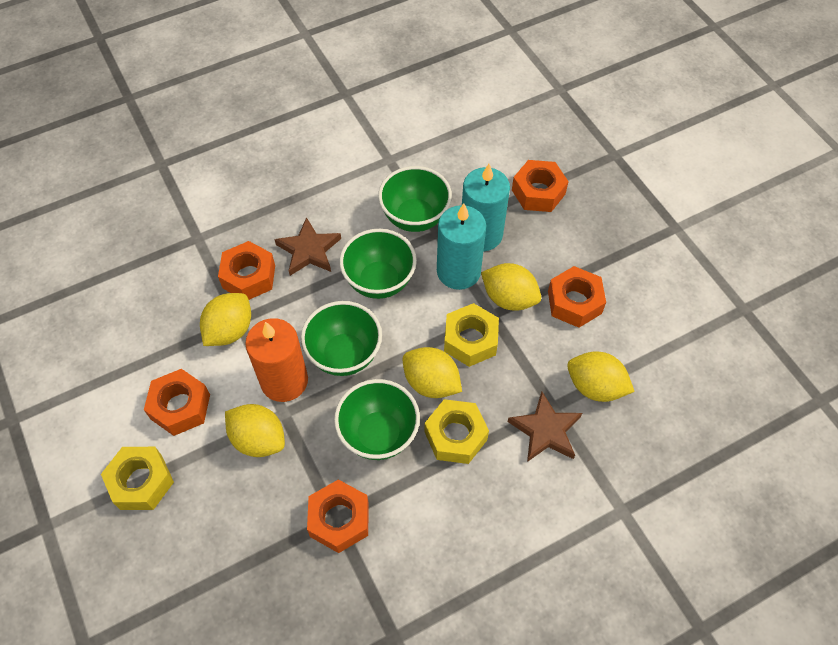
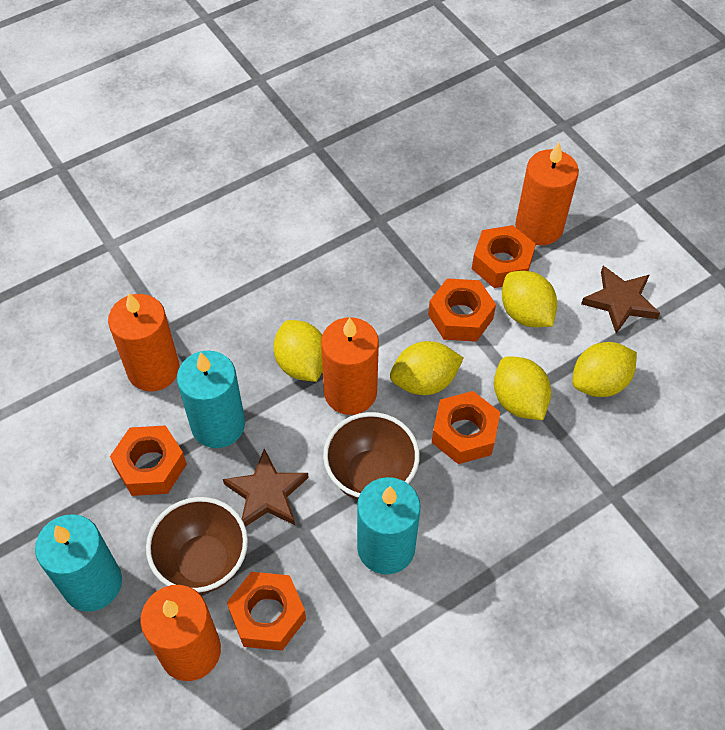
brown bowl: none = 0 -> [146,497,248,594] [323,412,420,500] = 2
green bowl: [301,301,382,376] [334,379,420,460] [339,229,417,299] [378,166,452,232] = 4 -> none = 0
orange candle: [245,318,308,402] = 1 -> [108,293,180,391] [140,585,221,681] [321,317,379,415] [515,142,579,245] = 4
turquoise candle: [437,203,486,290] [462,164,510,251] = 2 -> [35,514,122,612] [177,350,245,448] [357,477,421,575] = 3
yellow nut: [101,447,174,510] [424,399,489,464] [444,303,499,367] = 3 -> none = 0

